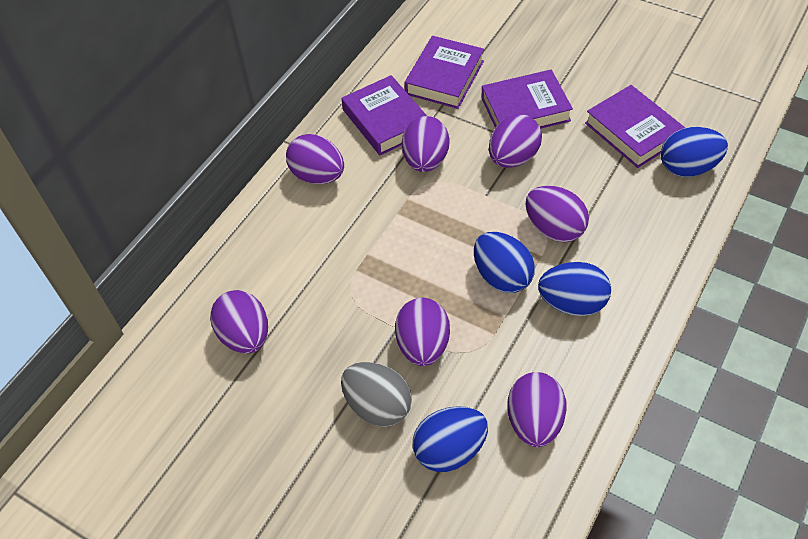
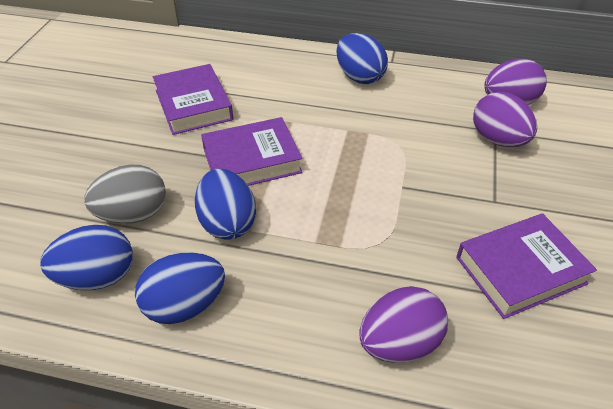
purple book: [342,75,427,155] [405,36,484,109] [481,70,573,129] [585,85,685,168] = 4 -> [153,64,233,135] [201,117,303,186] [456,213,597,319] = 3
purple egg: [210,290,268,354] [286,134,344,184] [395,298,450,366] [402,116,449,172] [489,114,542,168] [507,372,567,447] [526,186,589,243] = 7 -> [359,286,448,362] [473,92,537,147] [485,58,547,105] = 3

